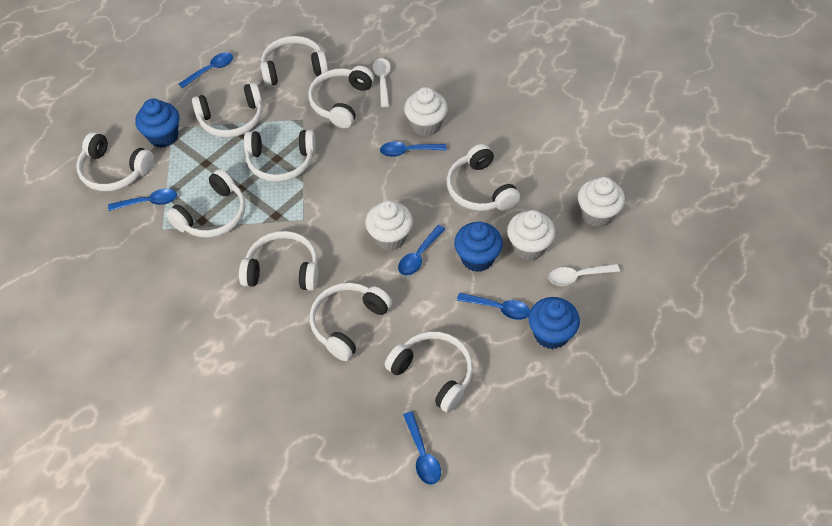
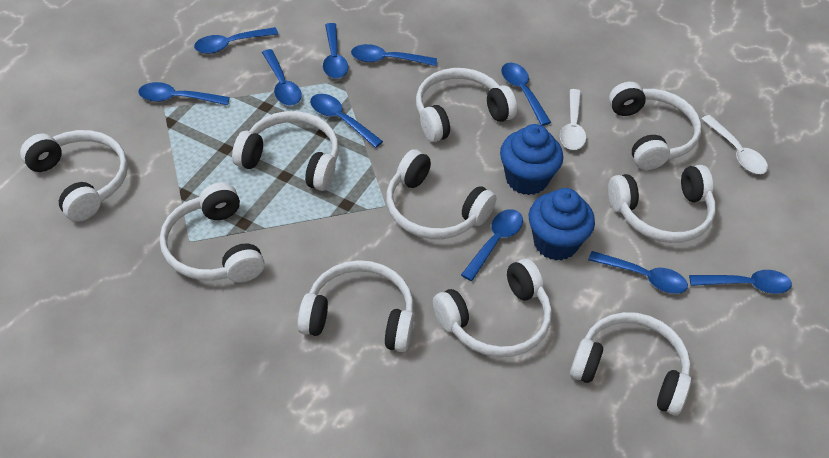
blue cupcake: [135,99,179,148] [454,221,503,272] [529,297,580,349] = 3 -> [500,124,563,195] [529,188,595,261] = 2
blue spoon: [108,188,177,211] [179,52,233,88] [380,142,447,157] [398,225,445,276] [403,411,441,485] [457,293,530,320] = 6 -> [138,82,230,105] [194,27,278,54] [262,49,302,106] [310,94,383,148] [323,23,348,79] [351,44,437,66] [461,209,523,281] [501,63,551,126] [588,251,688,294] [689,270,792,294] = 10
white cupcake: [365,200,413,251] [404,87,448,136] [507,210,555,260] [578,177,625,227] = 4 -> none = 0

